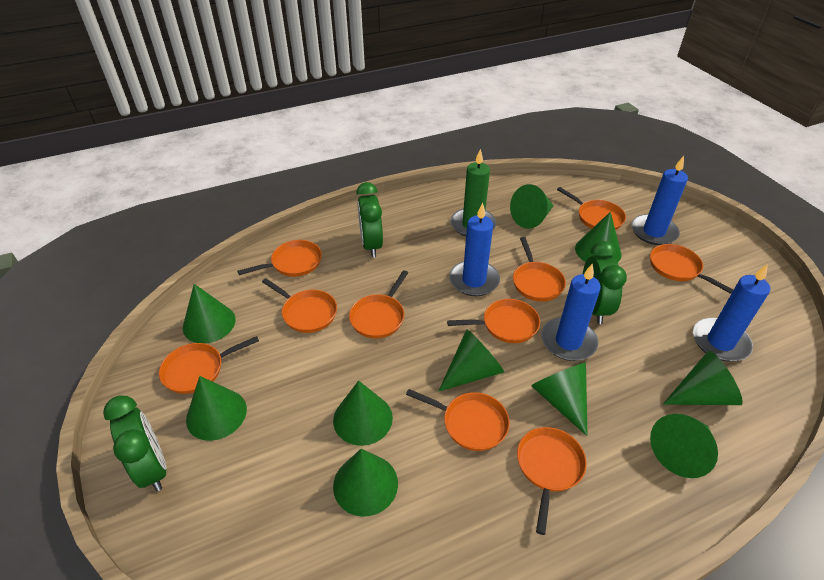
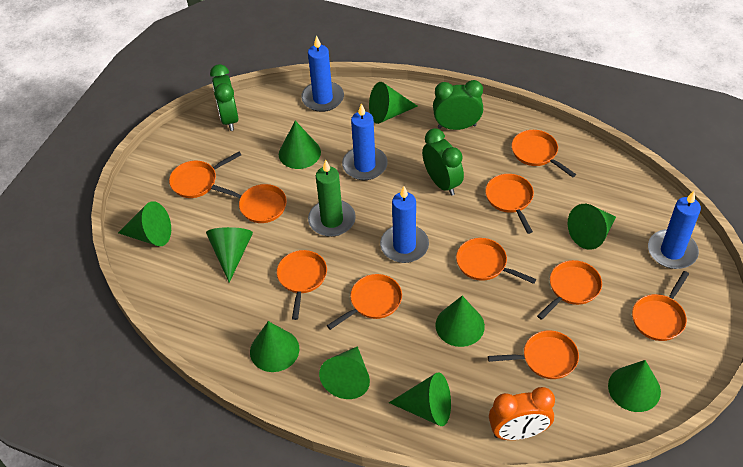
orange clock: none = 0 -> [489,387,555,440] = 1

